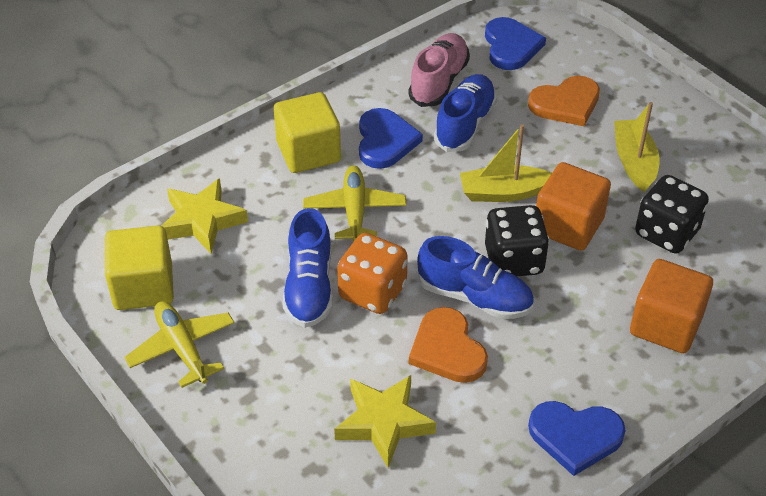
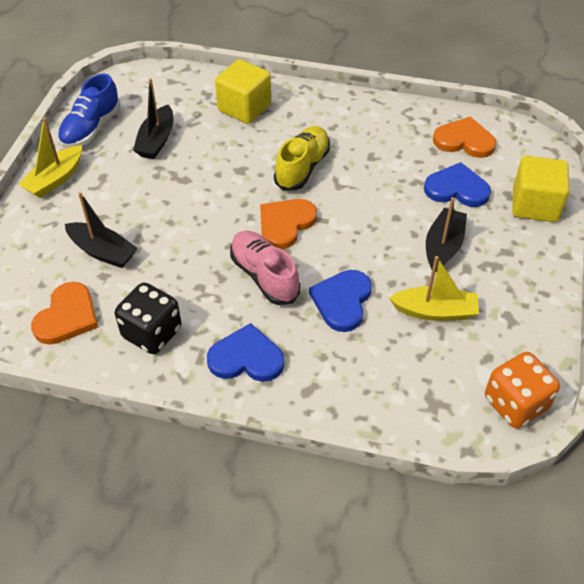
black boat: none = 0 -> [65,192,138,268] [133,78,173,159] [426,197,467,272] = 3
black dice: [485,205,550,276] [635,175,709,254] = 2 -> [115,282,182,354] = 1
blue shoe: [282,208,333,328] [417,236,534,319] [434,74,497,152] = 3 -> [58,73,121,148] = 1
orange cube: [536,162,611,251] [630,259,713,353] = 2 -> none = 0
orange heart: [409,307,488,383] [528,76,600,126] = 2 -> [31,282,98,345] [260,199,317,249] [433,117,496,158] = 3
yellow plane: [124,301,235,388] [303,166,406,242] = 2 -> none = 0
yellow shoe: none = 0 -> [274,126,330,191] = 1
yellow star: [162,178,248,253] [334,375,436,468] = 2 -> none = 0

